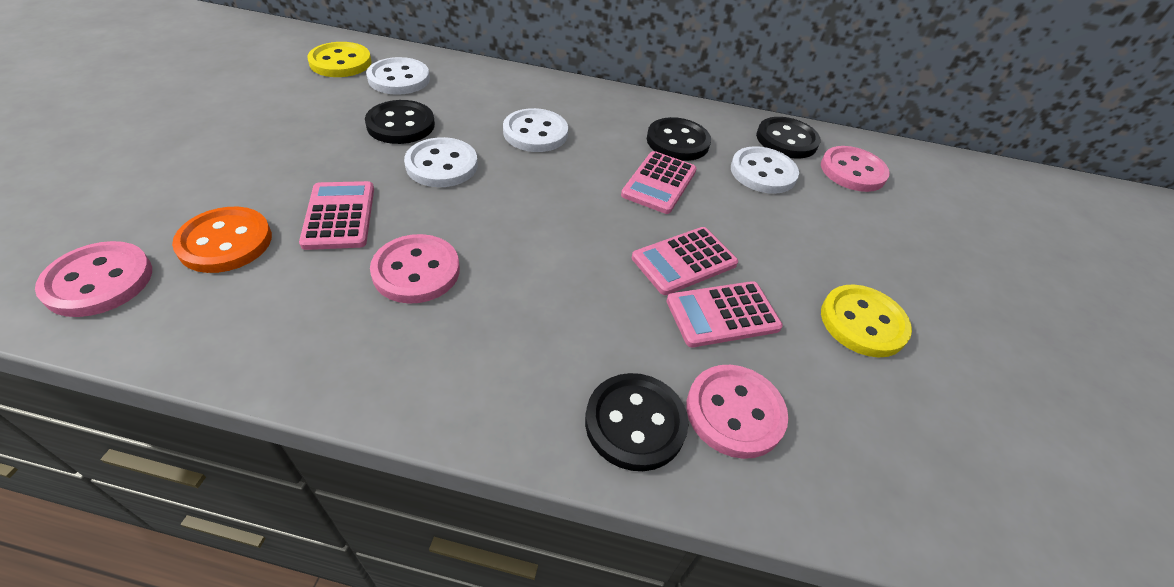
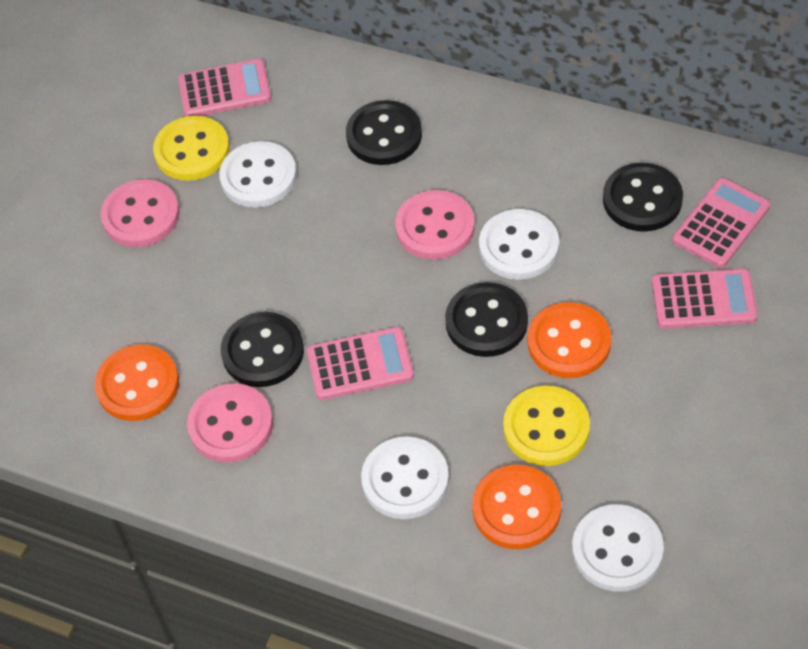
orange button: [172,207,272,273] = 1 -> [95,345,179,421] [472,465,561,549] [527,302,611,378] = 3
pink button: [35,241,152,317] [370,234,460,304] [686,365,788,459] [821,146,890,192] = 4 -> [101,179,180,247] [187,384,273,462] [395,190,475,260] = 3

